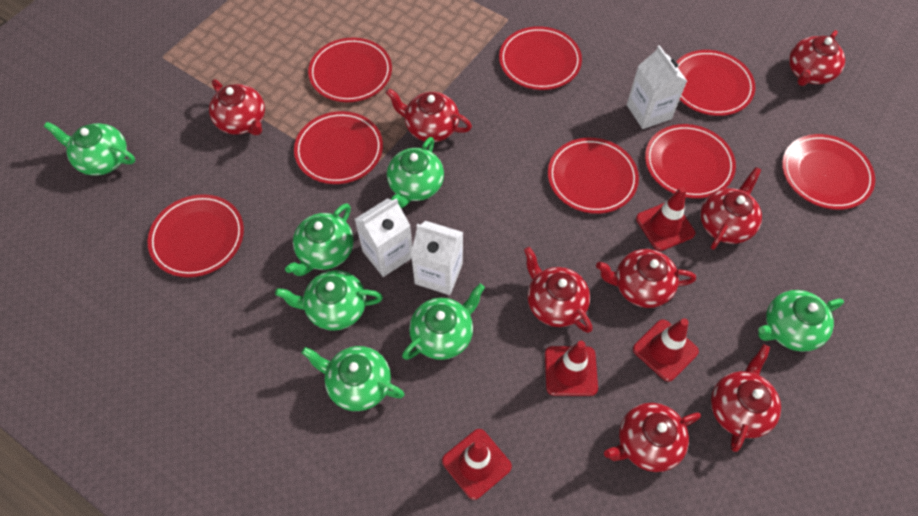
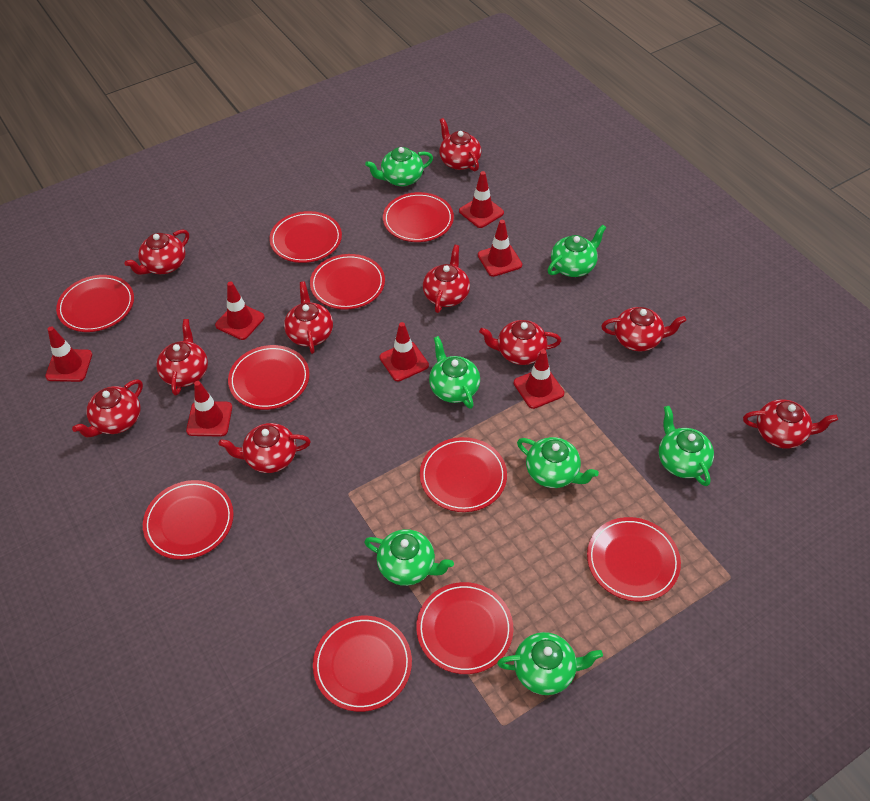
red plate: [148,194,244,277] [294,111,383,184] [308,38,392,102] [499,26,582,90] [548,138,639,214] [645,124,736,199] [676,50,755,116] [782,134,875,210] = 8 -> [56,275,134,332] [143,480,234,560] [228,345,309,410] [269,211,342,263] [310,254,385,310] [313,616,412,712] [383,192,454,242] [416,582,513,674] [420,437,507,512] [587,517,681,602] = 10
red teapot: [209,79,265,135] [386,88,472,142] [524,247,592,333] [596,249,696,308] [604,403,701,472] [700,167,762,250] [711,344,781,452] [789,30,845,86] = 8 -> [72,380,143,438] [125,229,189,275] [156,319,208,395] [218,423,311,473] [284,281,333,354] [423,245,470,313] [439,118,481,171] [479,320,561,365] [601,307,686,352] [743,399,838,449] = 10
red traffic cone: [442,429,512,500] [545,341,598,396] [633,318,699,382] [636,187,695,251] = 4 -> [45,326,92,382] [186,381,232,437] [215,281,265,340] [380,322,429,381] [459,171,504,228] [478,220,522,277] [514,349,564,409] = 7
white carton: [355,198,413,277] [411,221,463,295] [627,45,687,129] = 3 -> none = 0

